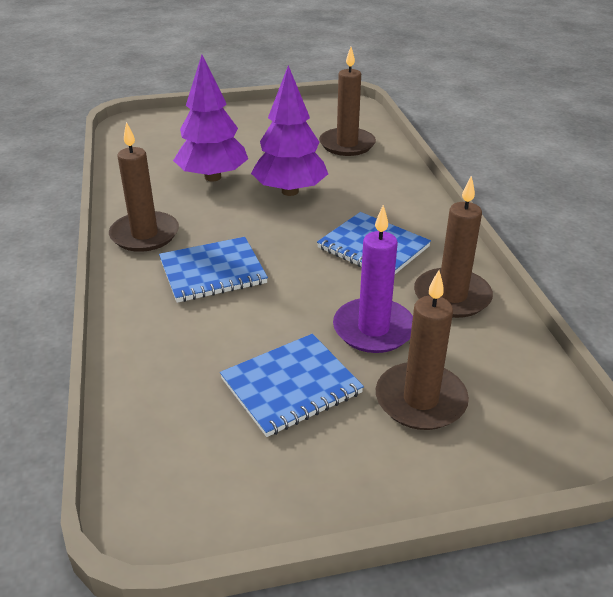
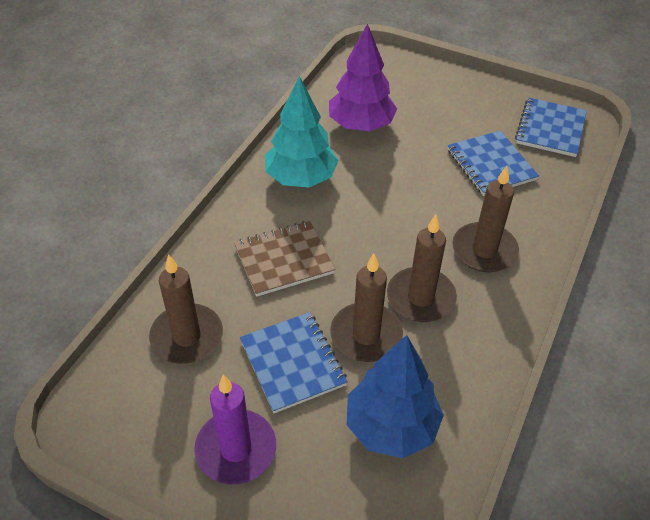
blue tree: none = 0 -> [347,335,444,458] = 1
brown notebook: none = 0 -> [234,221,336,297] = 1
purple tree: [173,55,248,182] [251,65,328,196] = 2 -> [329,23,397,131] = 1
turquoise tree: none = 0 -> [265,76,338,188] = 1

